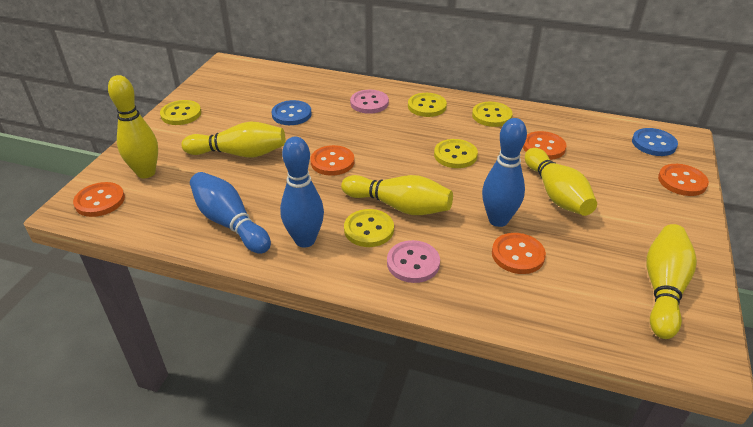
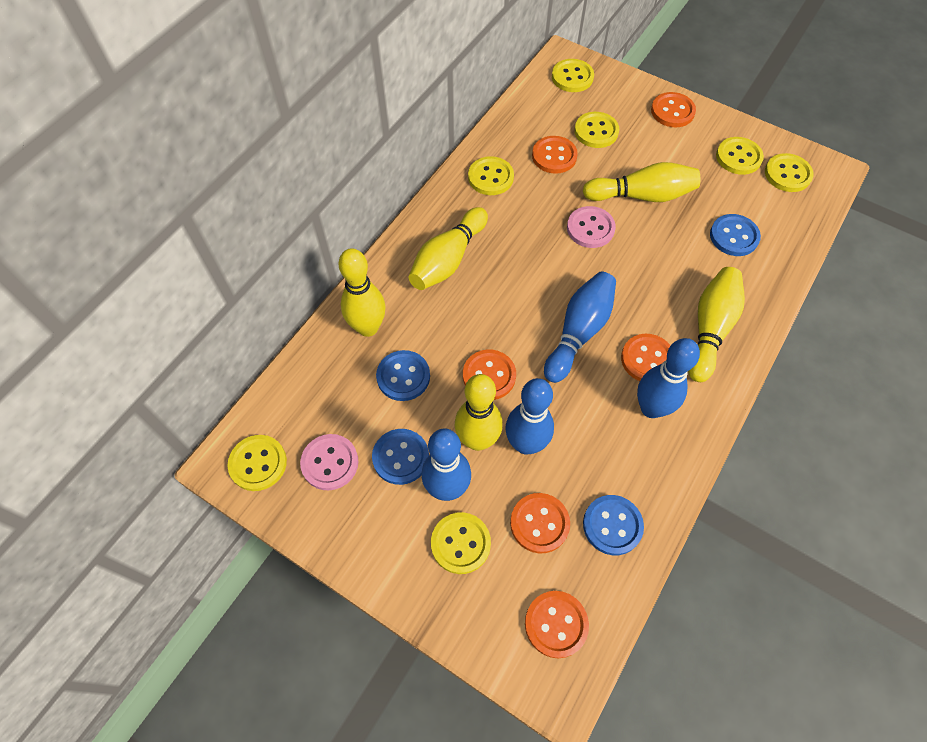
blue bowling pin: [190,172,271,254] [280,137,324,248] [482,118,527,227] = 3 -> [422,429,471,501] [505,378,554,455] [544,272,616,383] [637,338,700,418] = 4
blue button: [272,100,311,125] [632,128,678,156] = 2 -> [372,429,429,485] [376,350,430,401] [583,495,644,555] [710,214,761,256] = 4
orange button: [73,182,125,217] [310,145,354,176] [492,233,546,274] [523,131,566,160] [658,164,709,196] = 5 -> [463,350,516,400] [510,493,570,553] [525,591,589,658] [532,136,578,174] [621,334,671,381] [651,92,696,127] = 6
yellow button: [160,100,201,125] [344,209,394,247] [408,93,447,117] [434,139,478,168] [472,102,513,127] = 5 -> [227,435,287,491] [431,512,491,574] [468,156,514,195] [552,59,594,92] [574,112,619,148] [716,137,764,175] [765,153,814,192] = 7

